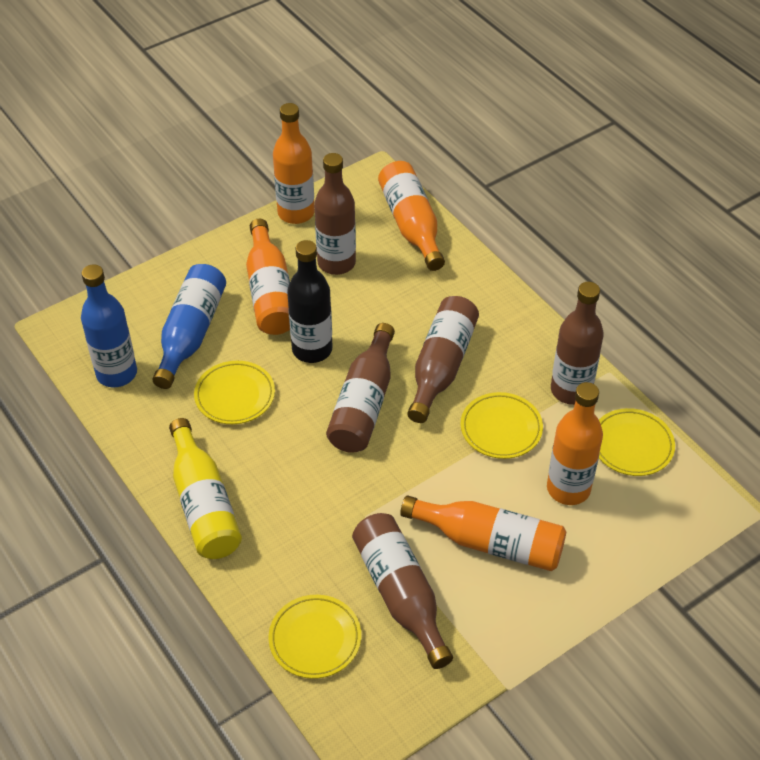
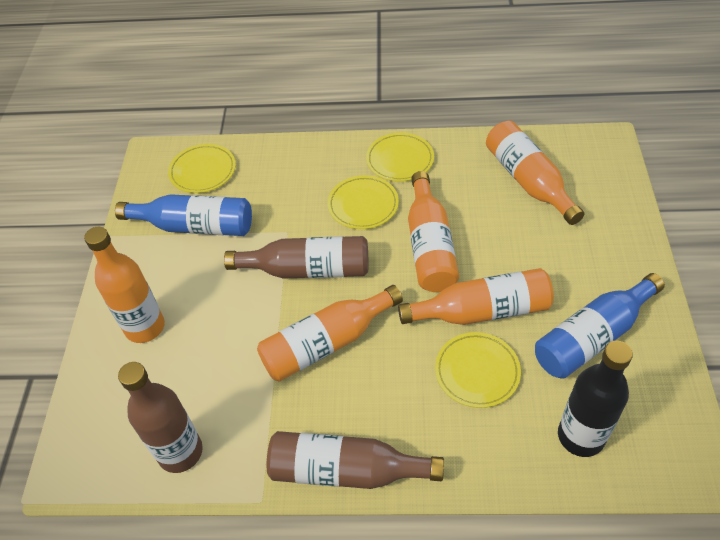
brown bottle: [314,153,356,275] [326,323,395,453] [352,513,453,669] [407,296,479,423] [551,282,604,405] = 5 -> [118,362,203,473] [224,236,368,279] [267,431,444,489] = 3
yellow bottle: [169,418,242,559] = 1 -> none = 0

